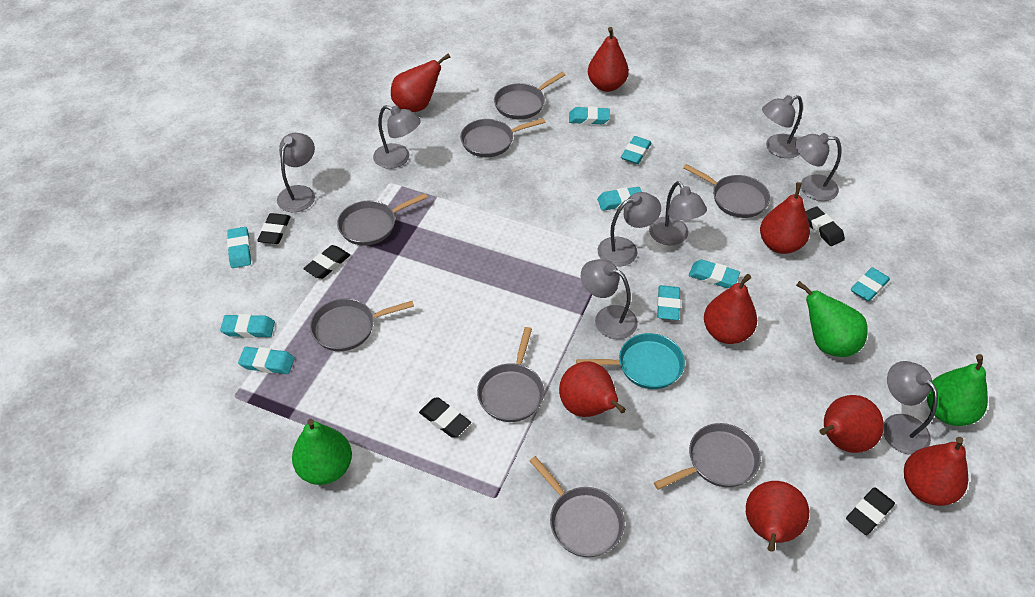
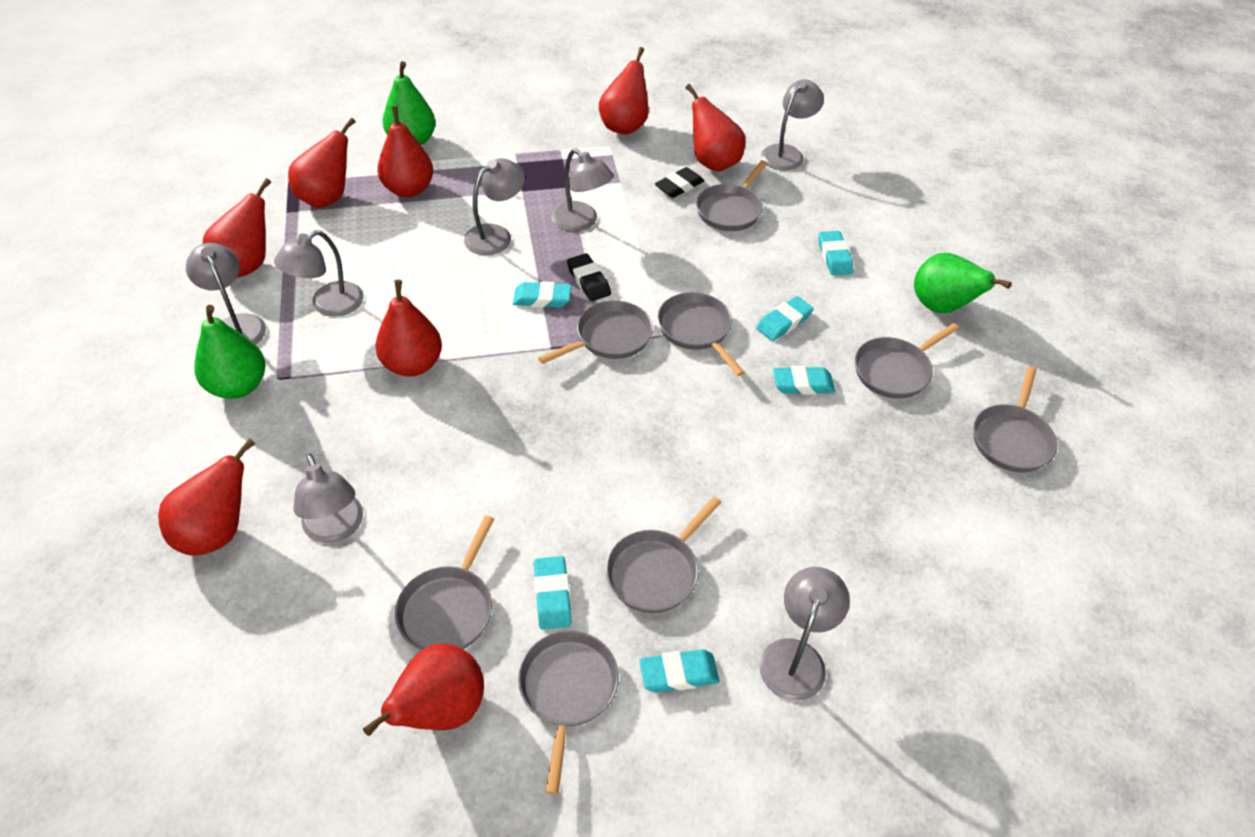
black eraser: [257,213,291,244] [303,245,350,279] [419,397,471,438] [806,206,845,246] [846,488,895,535] = 5 -> [567,253,611,301] [655,167,704,198] = 2
grey lamp: [277,133,315,212] [373,105,421,169] [581,259,638,339] [598,192,661,266] [649,181,707,245] [762,95,803,158] [795,133,841,201] [883,361,938,455] = 8 -> [186,243,266,345] [274,230,364,317] [294,453,363,543] [464,158,525,255] [551,149,614,231] [759,567,850,701] [761,80,824,170] = 7
turquoise eraser: [220,314,275,338] [227,227,251,268] [238,347,295,374] [569,107,610,125] [597,187,642,211] [621,136,651,164] [657,285,681,320] [689,260,740,288] [851,267,890,301] = 9 -> [513,281,571,308] [534,556,572,630] [639,649,720,693] [756,296,814,341] [773,366,835,395] [818,231,853,276] = 6
turquoise pan: [576,333,685,389] = 1 -> none = 0

